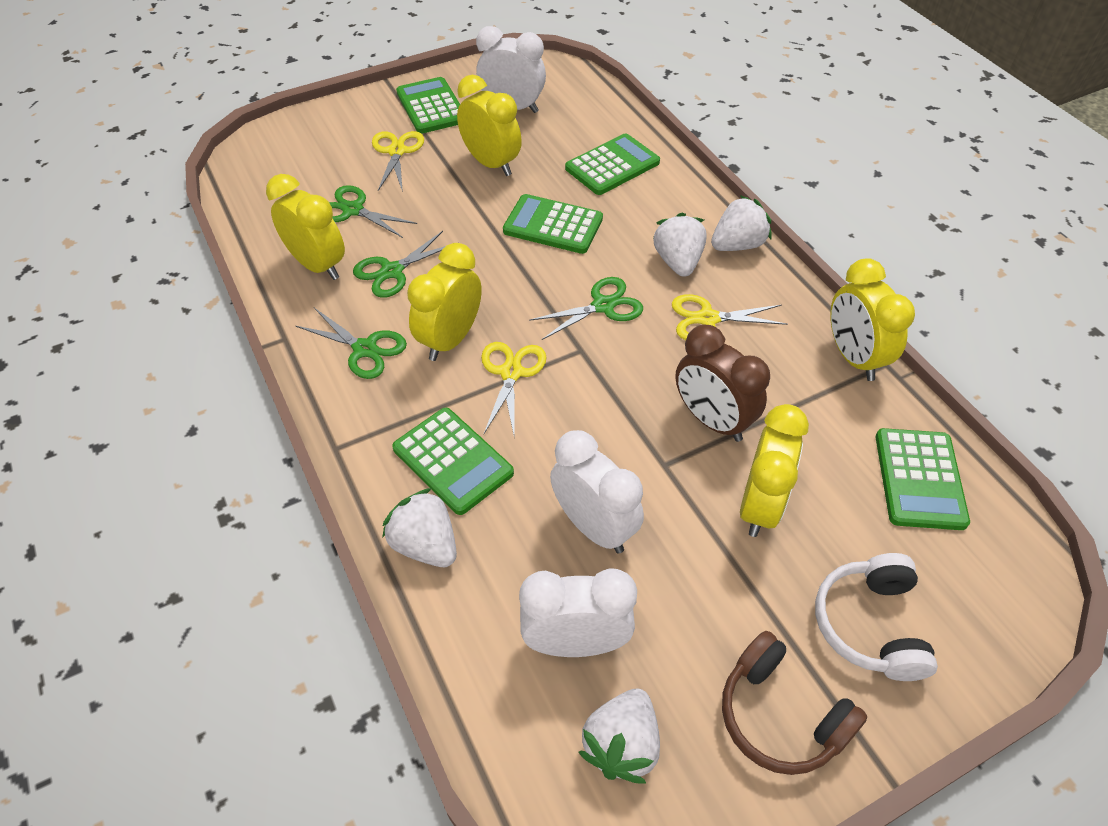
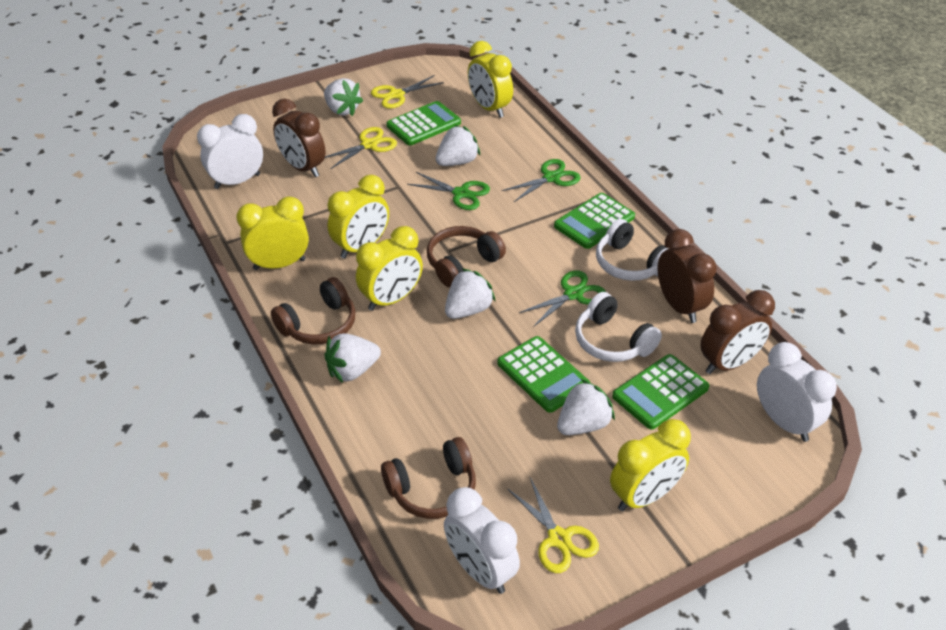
brown clock: [675,325,770,442] = 1 -> [272,99,326,177] [657,229,717,323] [700,290,775,374] = 3
brown headphones: [722,631,867,775] = 1 -> [271,277,355,344] [381,437,476,519] [427,226,506,287] = 3
green calculator: [392,408,514,515] [396,77,460,134] [503,194,603,254] [565,133,660,195] [876,428,970,530] = 5 -> [386,101,461,145] [497,336,590,413] [554,193,635,249] [612,354,709,430] = 4
green scissors: [296,308,407,379] [329,185,417,238] [353,231,445,298] [529,277,643,340] = 4 -> [407,172,490,210] [502,159,581,202] [519,270,606,327] = 3
white headphones: [815,553,938,681] = 1 -> [575,292,662,362] [596,219,669,281] = 2
white strawberry: [382,488,457,567] [578,688,660,784] [653,213,707,277] [711,195,771,251] = 4 -> [324,78,363,116] [325,333,381,383] [436,125,480,166] [445,268,496,319] [557,379,615,435] = 5

